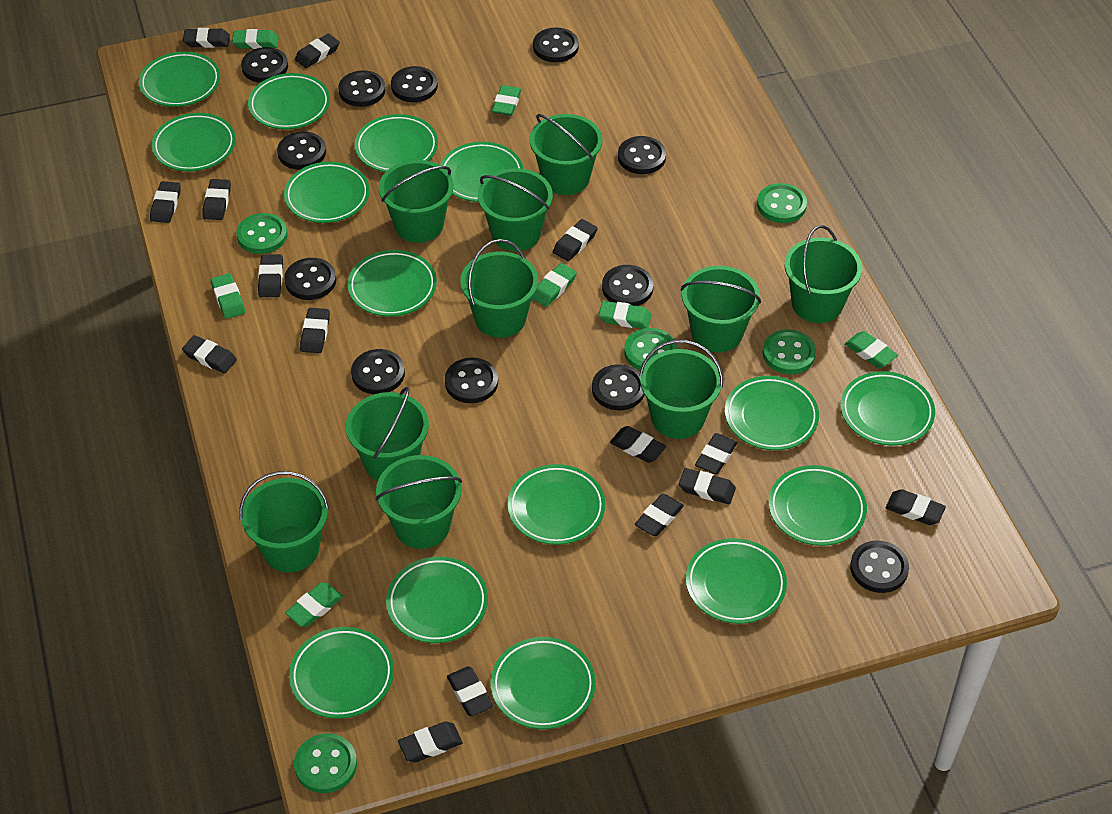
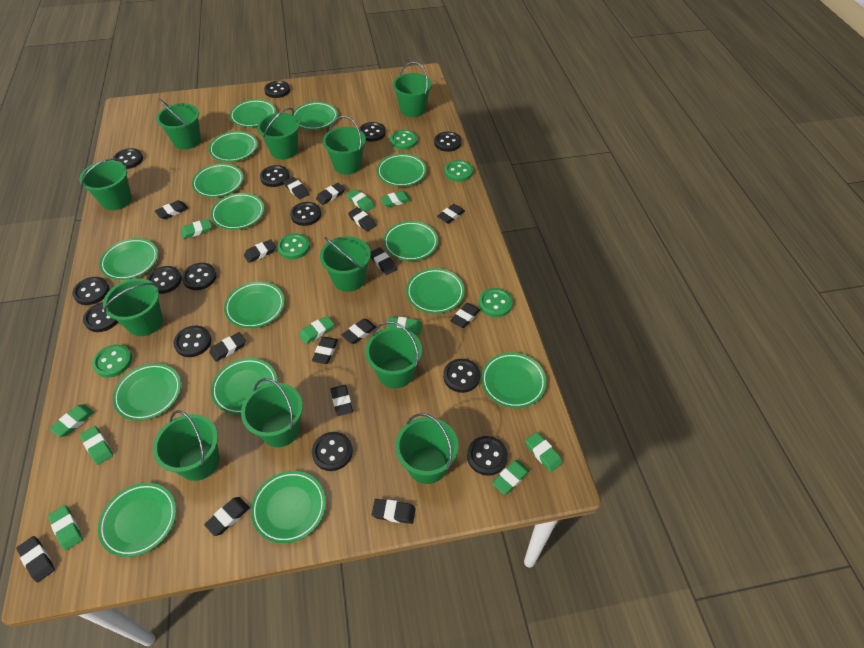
black button: [241,47,288,83] [277,132,326,170] [284,258,336,300] [338,70,385,107] [351,349,405,394] [391,66,438,102] [445,358,498,403] [533,28,579,62] [592,365,644,410] [602,265,653,306] [618,136,666,174] [850,540,909,593] = 12 -> [72,277,110,305] [83,302,118,332] [113,148,143,169] [147,266,182,294] [173,326,211,357] [182,263,217,290] [260,165,290,187] [264,81,290,98] [290,202,321,226] [312,432,353,471] [359,122,386,142] [434,132,462,152] [443,359,481,393] [467,436,508,476] = 14
green bucket: [239,471,329,573] [346,387,429,481] [375,455,462,549] [379,160,453,243] [460,239,538,338] [478,168,553,251] [529,114,603,195] [639,340,723,439] [681,266,761,352] [784,225,862,323] = 10 -> [79,158,132,210] [103,278,163,336] [153,410,220,481] [156,99,201,150] [241,378,303,447] [257,108,300,160] [320,236,371,292] [323,116,366,175] [365,321,422,389] [393,62,432,117] [395,413,458,484] = 11
green eraser: [211,273,245,319] [232,29,279,49] [285,583,343,627] [492,85,521,116] [532,263,577,307] [599,301,651,329] [845,331,898,368] = 7 -> [48,505,83,551] [50,405,94,437] [80,426,113,465] [181,219,212,239] [299,316,334,344] [347,189,375,212] [380,191,411,207] [386,317,422,334] [492,460,530,495] [525,432,563,472] = 10

